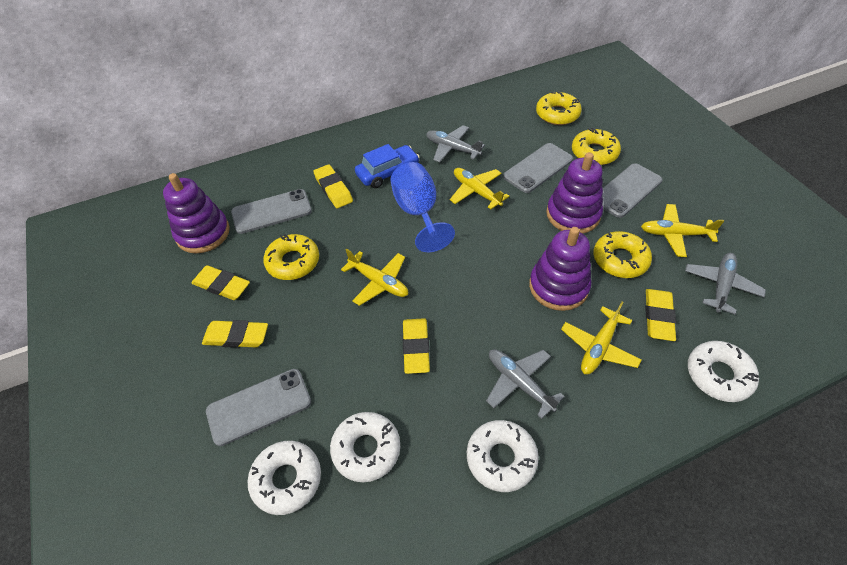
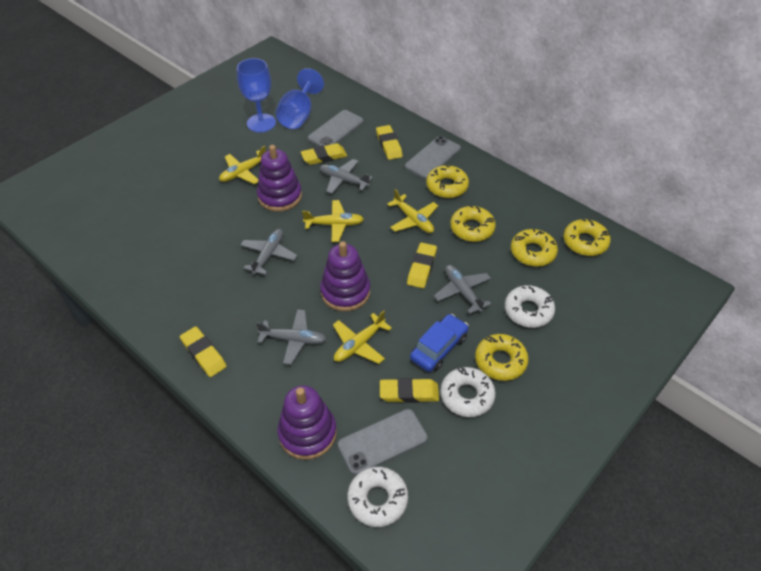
blue goblet: [390,162,455,252] = 1 -> [237,58,276,132] [276,68,324,129] = 2
grey phone: [206,369,311,446] [231,189,312,234] [503,143,573,193] [602,163,662,218] = 4 -> [308,110,364,146] [337,409,428,475] [405,136,461,179] = 3
grey plane: [426,125,485,162] [486,349,565,419] [685,253,766,314] = 3 -> [240,229,297,275] [256,309,326,365] [320,159,373,194] [434,265,491,314] = 4
white donut: [247,441,321,515] [330,412,400,482] [467,420,539,492] [688,341,759,402] = 4 -> [348,467,408,527] [440,367,496,417] [505,285,555,328] = 3
yellow donut: [263,234,319,280] [536,92,582,125] [572,128,621,165] [593,231,652,278] = 4 -> [426,164,469,198] [450,206,496,242] [475,334,529,381] [511,229,558,267] [563,219,611,256] = 5

